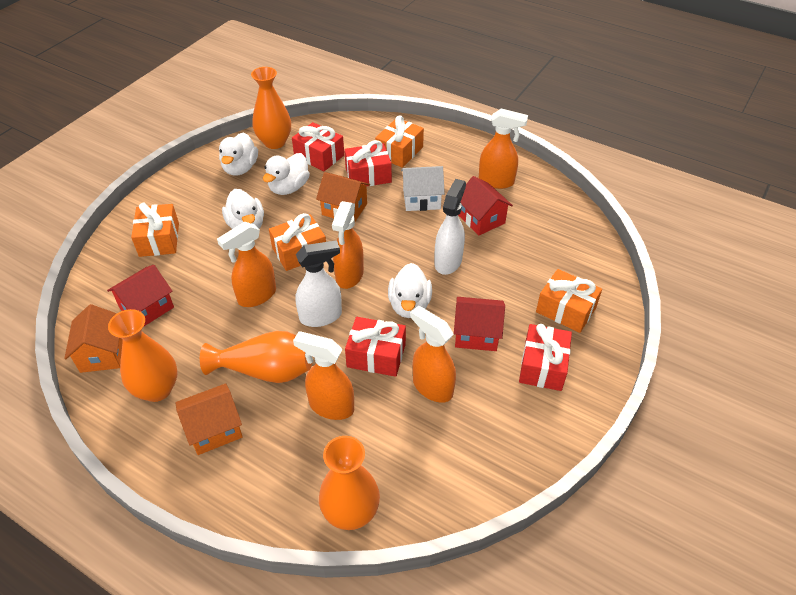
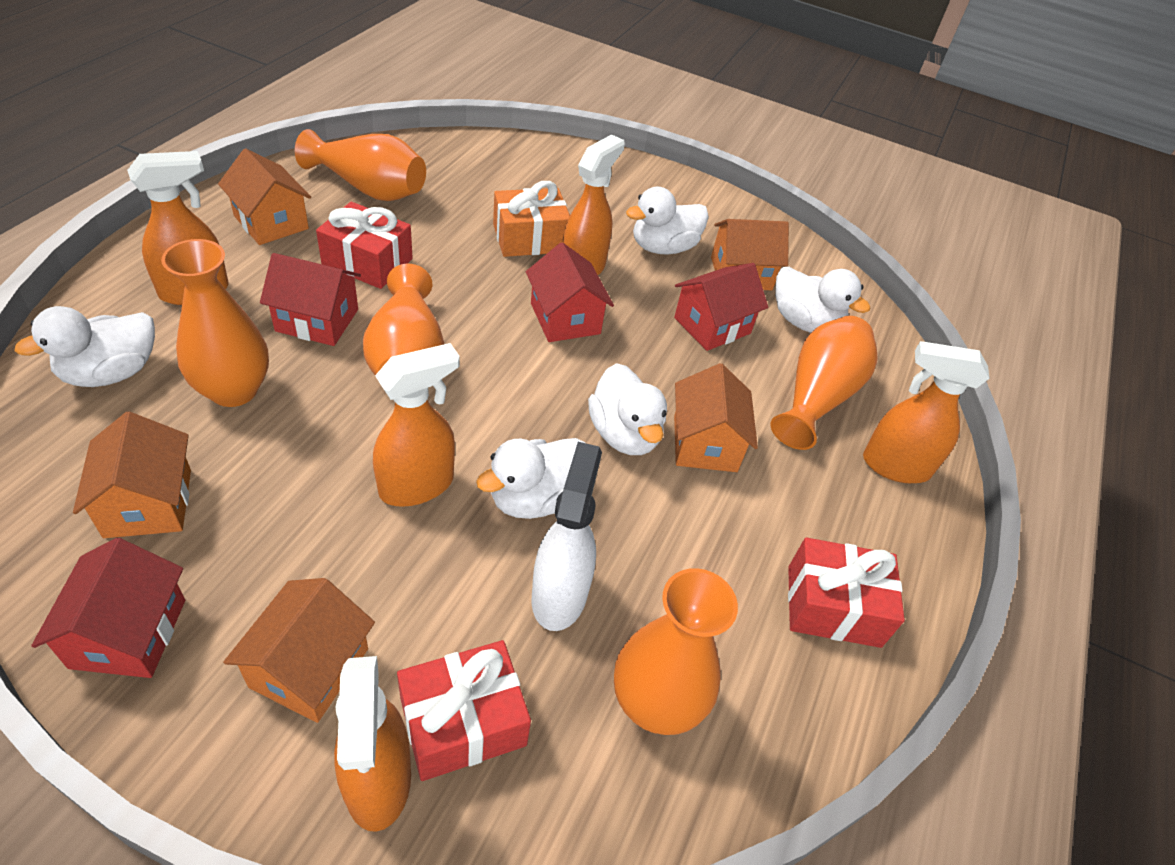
orange gift: [131,202,179,257] [269,213,326,271] [375,115,424,168] [536,269,602,333] = 4 -> [493,181,570,257] = 1
orange house: [64,304,123,373] [176,383,243,455] [316,172,370,222] = 3 -> [73,412,191,538] [218,148,311,245] [223,578,375,723] [674,363,758,472] [711,219,789,290] = 5
orange vase: [108,309,178,402] [200,331,312,383] [251,67,291,149] [319,436,380,530] = 4 -> [161,239,269,407] [295,129,426,201] [363,264,444,375] [614,568,738,735] [771,316,878,450] = 5
red gift: [292,122,344,171] [344,140,392,186] [345,317,406,377] [519,324,572,391] = 4 -> [316,202,413,289] [397,640,531,781] [788,537,905,648] = 3
red house: [107,265,174,326] [454,297,505,351] [458,176,513,235] = 3 -> [31,538,185,678] [260,253,361,346] [526,242,614,342] [674,263,769,351] = 4
white duck: [219,132,258,176] [222,189,264,229] [263,153,310,195] [388,263,432,318] = 4 -> [15,306,155,387] [476,438,585,519] [588,363,667,455] [626,187,709,254] [775,267,870,333] = 5
white house: [401,166,445,211] = 1 -> none = 0
white spray bottle: [296,240,342,327] [434,179,466,275] = 2 -> [531,442,602,631] = 1

